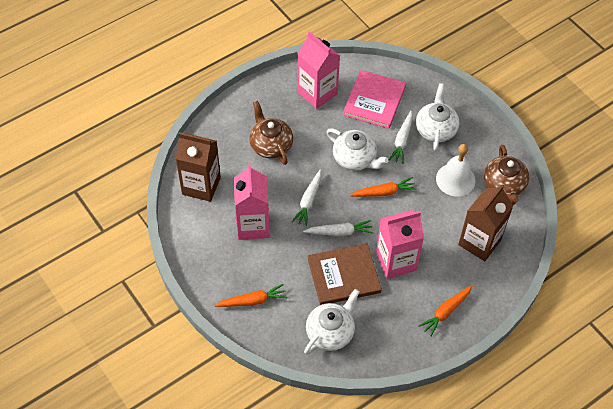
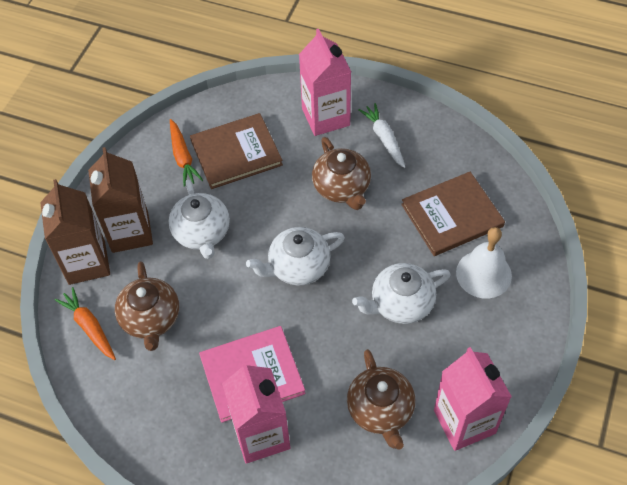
brown book: [308,243,382,305] = 1 -> [190,113,283,189] [401,172,505,256] = 2
brown teapot: [249,101,293,165] [484,144,529,205] = 2 -> [115,261,179,351] [312,137,371,210] [347,349,415,450] = 3
orange carrot: [215,284,287,307] [349,177,417,197] [419,285,472,337] = 3 -> [55,287,116,360] [170,119,203,187] = 2
white carrot: [292,169,322,226] [303,220,373,236] [389,111,413,164] = 3 -> [358,103,406,168] = 1

